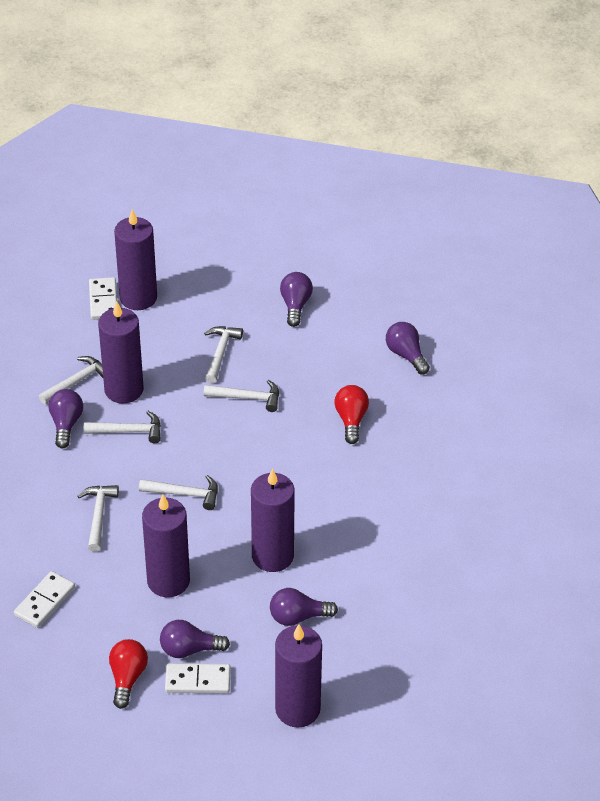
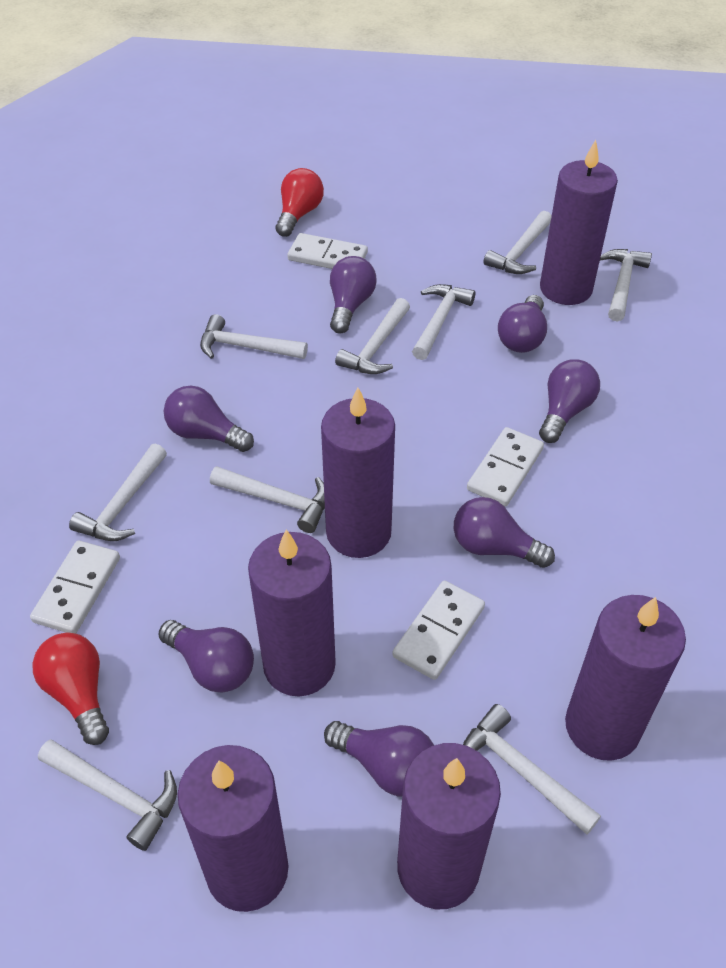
purple candle: [98,301,144,403] [114,209,157,310] [142,494,190,597] [251,469,295,572] [275,624,322,728] = 5 -> [178,745,289,912] [248,530,336,696] [321,388,395,558] [397,743,501,909] [540,140,618,305] [565,595,686,761] = 6
purple light bulb: [49,389,83,448] [160,620,230,658] [270,588,338,626] [280,272,313,327] [386,322,430,374] = 5 -> [158,620,254,692] [164,386,254,452] [324,721,434,796] [330,256,377,333] [454,497,555,568] [498,295,547,353] [539,359,600,443] = 7
white domino: [14,571,75,628] [89,277,117,320] [165,663,231,693] = 3 -> [30,541,120,634] [287,233,368,269] [392,580,485,680] [467,427,544,506] = 4
white hammer: [39,356,103,404] [78,485,119,552] [84,411,161,443] [139,475,218,510] [204,326,243,383] [204,380,279,412] = 6 -> [38,739,177,851] [69,444,167,541] [200,314,308,359] [210,466,325,533] [335,298,410,374] [412,284,476,360] [463,704,601,835] [483,211,552,274] [600,249,652,321] = 9

